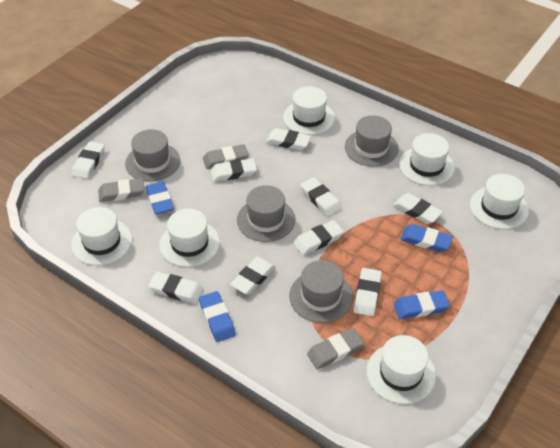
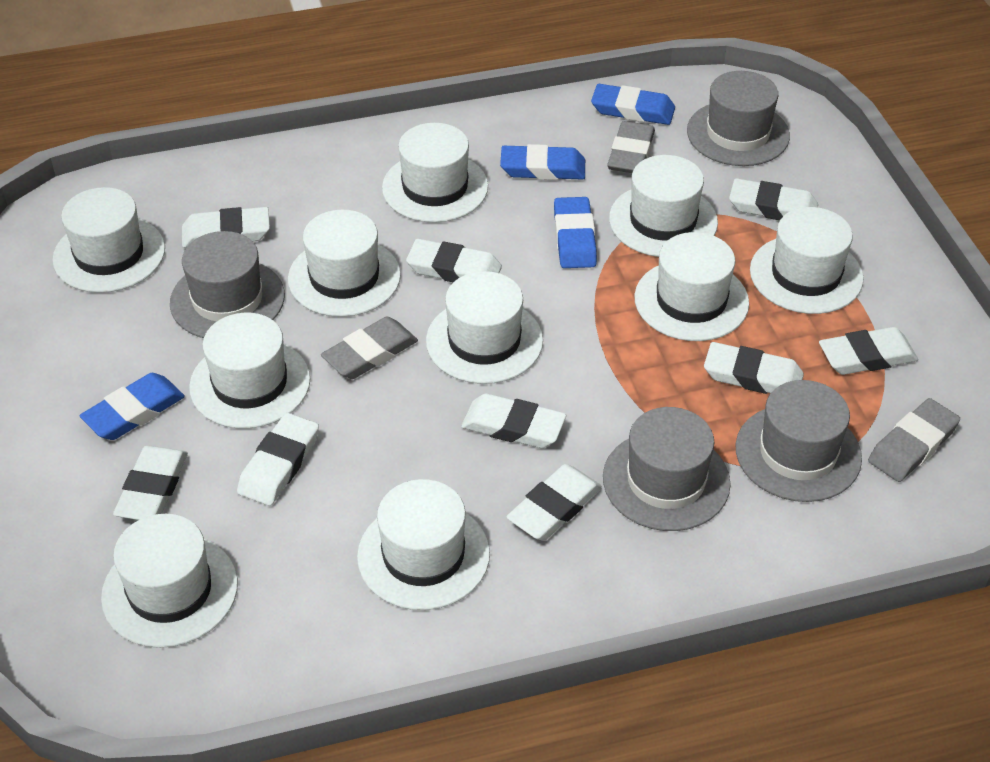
white hat: [71,207,132,266] [160,209,220,267] [283,86,335,135] [367,335,436,404] [399,133,455,186] [470,174,529,229] = 6 -> [52,187,165,293] [101,514,238,648] [189,313,310,428] [288,210,401,317] [357,479,490,610] [382,123,488,222] [426,271,543,384] [609,155,718,257] [634,232,749,341] [750,207,864,314] = 10

